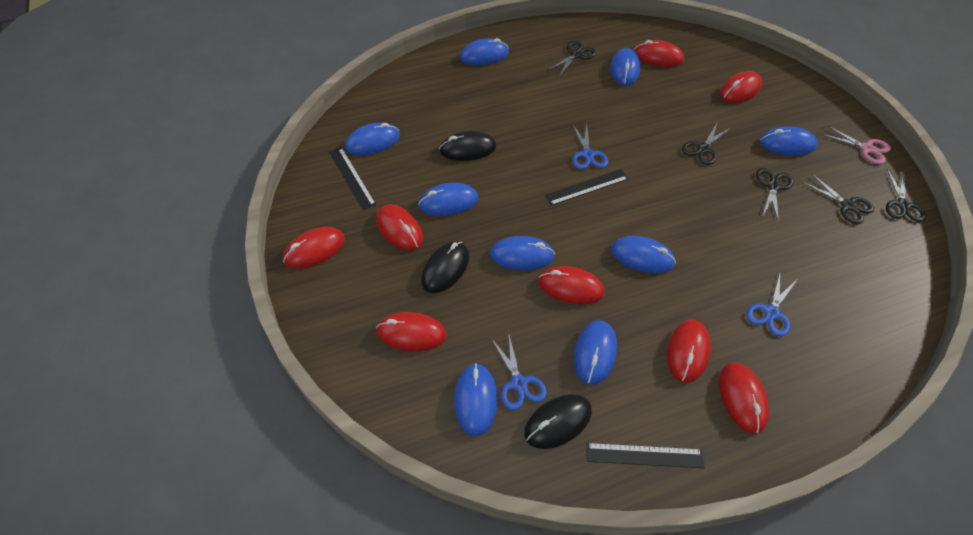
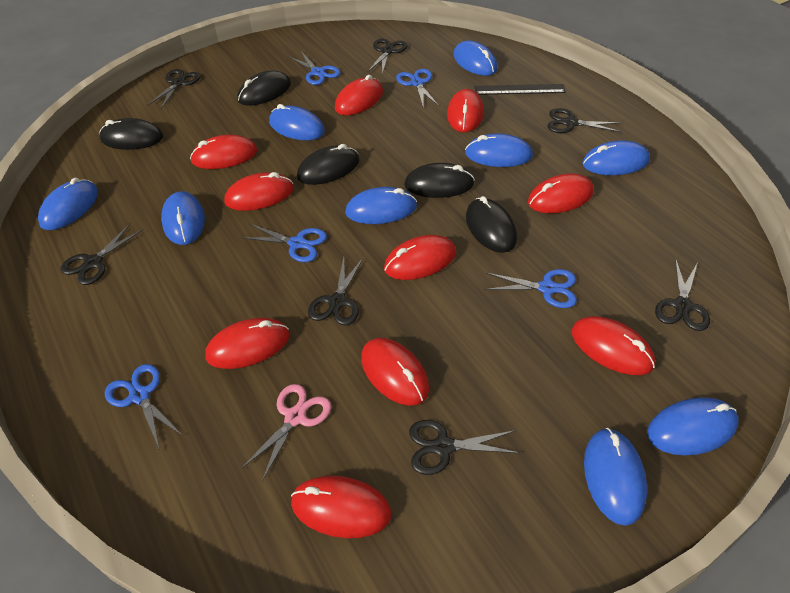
black mouse: [421,241,469,293] [439,131,496,161] [524,394,592,449] = 3 -> [99,118,163,150] [237,70,291,106] [297,144,360,185] [404,163,475,198] [466,196,517,253] = 5
black ruler: [329,147,376,210] [545,169,629,206] [586,443,705,468] = 3 -> [475,84,566,95] = 1
black scissors: [548,41,596,76] [682,122,730,165] [756,168,793,222] [803,174,874,224] [886,169,926,222] = 5 -> [60,224,143,285] [147,69,201,109] [308,257,364,325] [368,38,407,74] [409,420,520,475] [548,108,622,133] [655,258,710,331] = 7
blue scissors: [491,335,547,410] [572,123,608,169] [747,273,797,337] = 3 -> [105,364,183,450] [241,224,327,262] [288,50,340,85] [396,69,439,109] [484,269,577,308] = 5
red mouse: [283,227,345,269] [376,204,423,251] [376,312,447,351] [539,266,605,304] [634,40,684,67] [667,320,711,383] [719,362,769,434] [720,71,762,103] = 8 -> [190,135,257,169] [205,318,290,369] [225,172,294,211] [291,476,391,538] [335,75,383,115] [361,338,429,406] [384,235,456,280] [447,89,484,132] [528,173,594,213] [571,316,655,375] = 10

